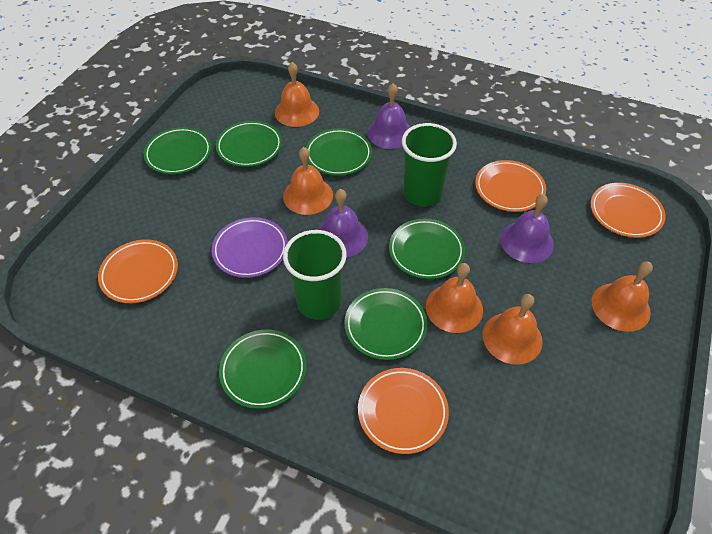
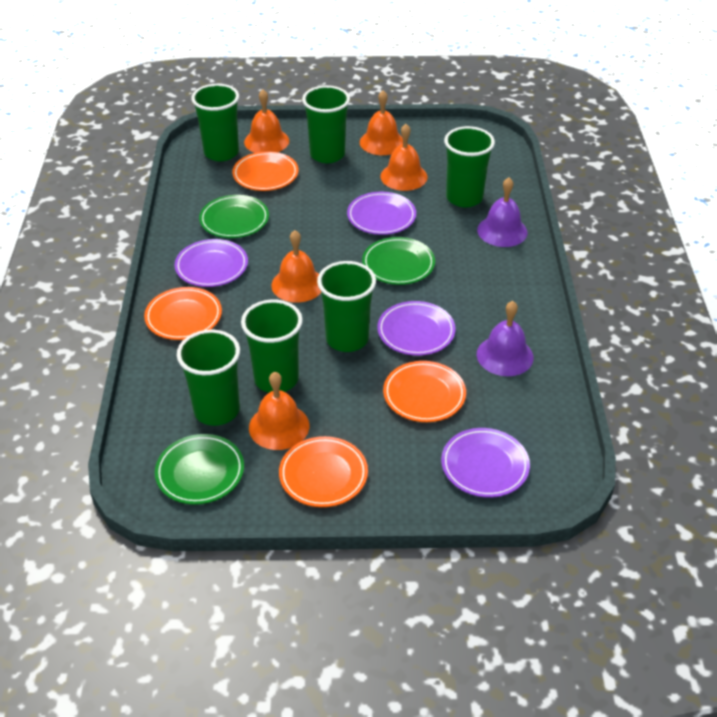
green cup: [283,230,347,320] [402,123,457,207] = 2 -> [177,330,240,426] [191,84,239,161] [241,299,303,393] [302,85,350,163] [317,261,376,352] [444,126,495,207] = 6
green plate: [144,127,211,174] [216,121,282,167] [219,330,306,409] [306,128,372,176] [344,288,427,360] [389,219,465,279] = 6 -> [155,434,244,505] [199,195,269,238] [362,237,435,285] = 3
purple bell: [318,189,368,257] [367,83,410,149] [500,194,554,263] = 3 -> [477,177,527,247] [477,301,533,376] = 2
purple plate: [212,217,288,278] = 1 -> [175,239,248,287] [347,192,416,235] [377,301,456,356] [441,428,530,498] = 4

